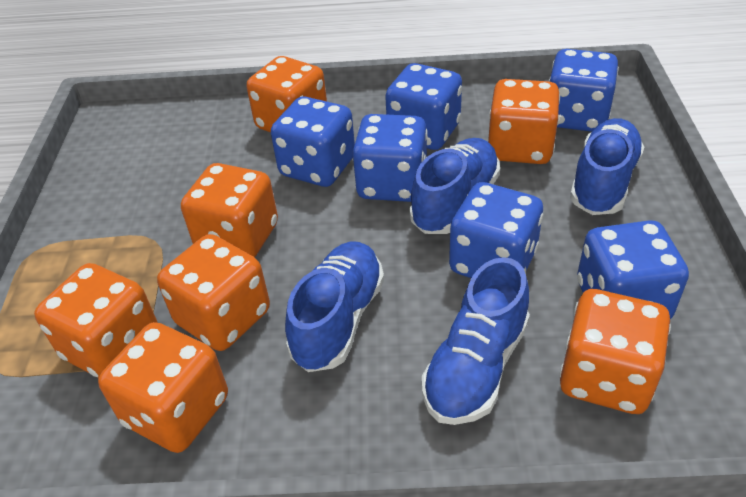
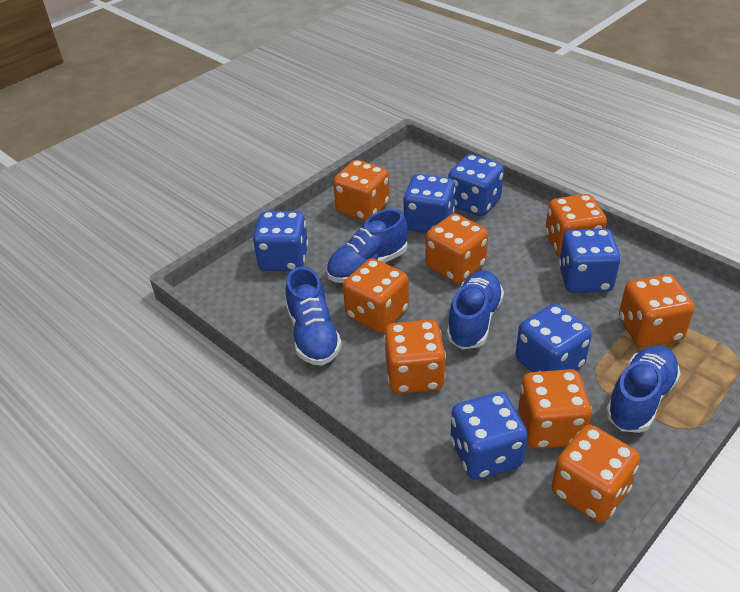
orange dice: [34,263,158,378] [98,322,228,453] [157,234,270,351] [181,163,278,257] [247,56,327,133] [488,79,560,164] [559,289,671,414] = 7 -> [333,160,390,221] [343,258,409,333] [384,320,446,394] [426,214,488,283] [518,369,592,449] [545,194,607,257] [551,425,640,522] [619,274,695,348] = 8

